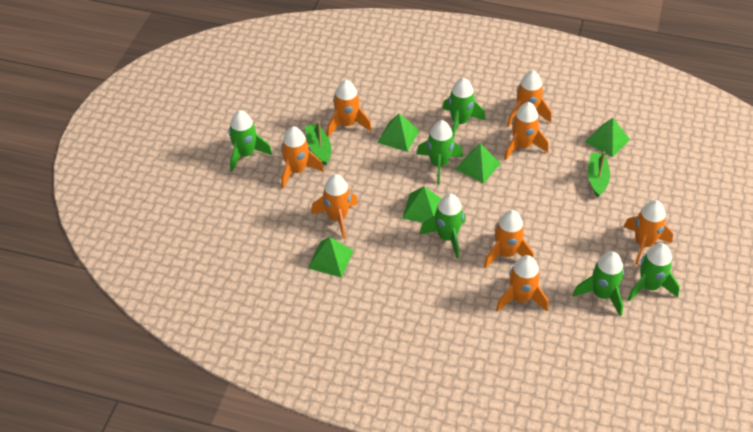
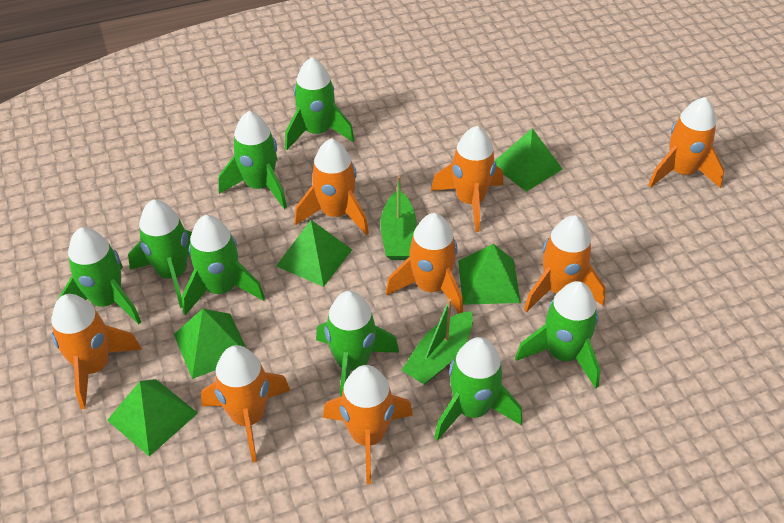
green rocket: [229,110,272,172] [416,120,463,184] [419,193,465,259] [442,78,485,138] [573,251,624,316] [627,243,680,301] = 6 -> [58,227,141,325] [128,200,192,308] [182,215,265,315] [219,111,287,209] [285,57,355,150] [316,291,399,397] [434,337,522,441] [515,281,600,389] = 8

